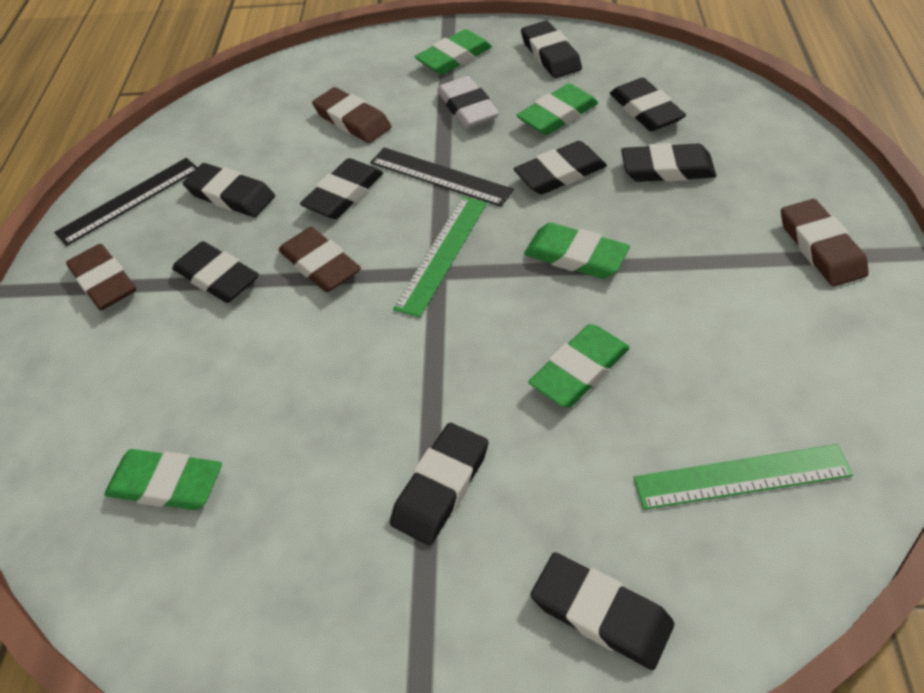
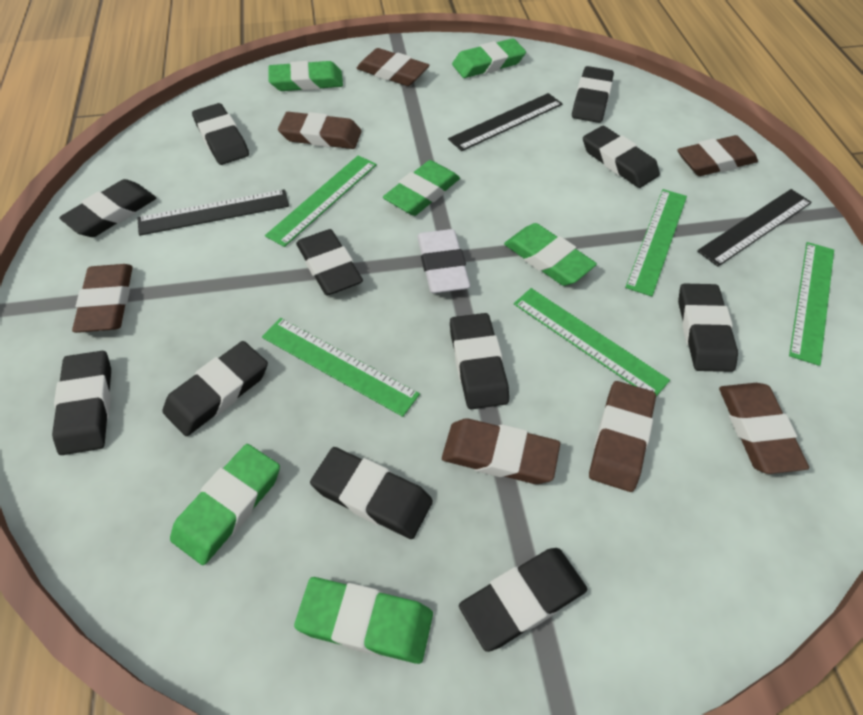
black eraser: [172,241,259,303] [183,163,275,217] [300,158,383,219] [390,423,488,545] [513,141,607,195] [521,21,582,78] [530,552,675,670] [610,78,686,131] [621,143,716,182] = 9 -> [52,351,111,455] [59,179,156,237] [162,341,268,436] [192,103,249,165] [296,229,363,296] [310,447,433,539] [450,313,509,409] [459,548,587,652] [572,66,614,123] [583,126,660,188] [678,284,738,372] = 11
black ruler: [54,158,198,246] [370,147,514,207] = 2 -> [137,189,289,236] [448,93,563,151] [697,189,812,267] = 3
brown eraser: [66,244,136,310] [279,227,361,292] [312,87,391,143] [781,199,869,287] = 4 -> [72,264,133,333] [278,112,362,149] [357,48,430,86] [442,418,560,484] [589,381,656,492] [678,135,758,176] [719,383,809,474] = 7
green eraser: [104,449,222,510] [415,29,492,75] [517,83,598,135] [524,223,630,279] [528,324,630,407] = 5 -> [170,444,280,565] [269,61,343,91] [294,577,433,664] [383,160,460,216] [452,38,526,78] [504,223,597,286] = 6
green ruler: [393,196,487,318] [633,444,853,510] = 2 -> [262,318,420,417] [265,155,377,247] [514,288,670,396] [625,189,687,296] [789,242,834,366] = 5

